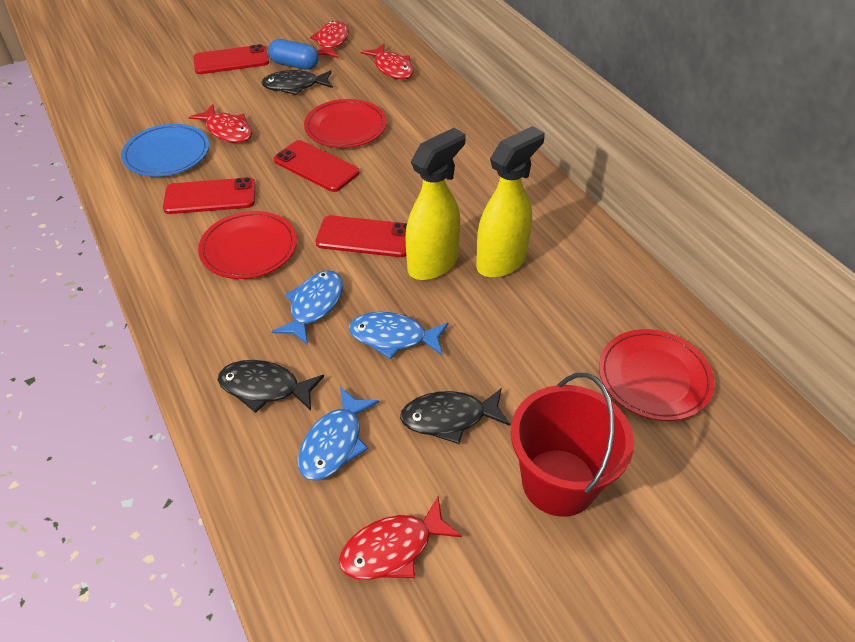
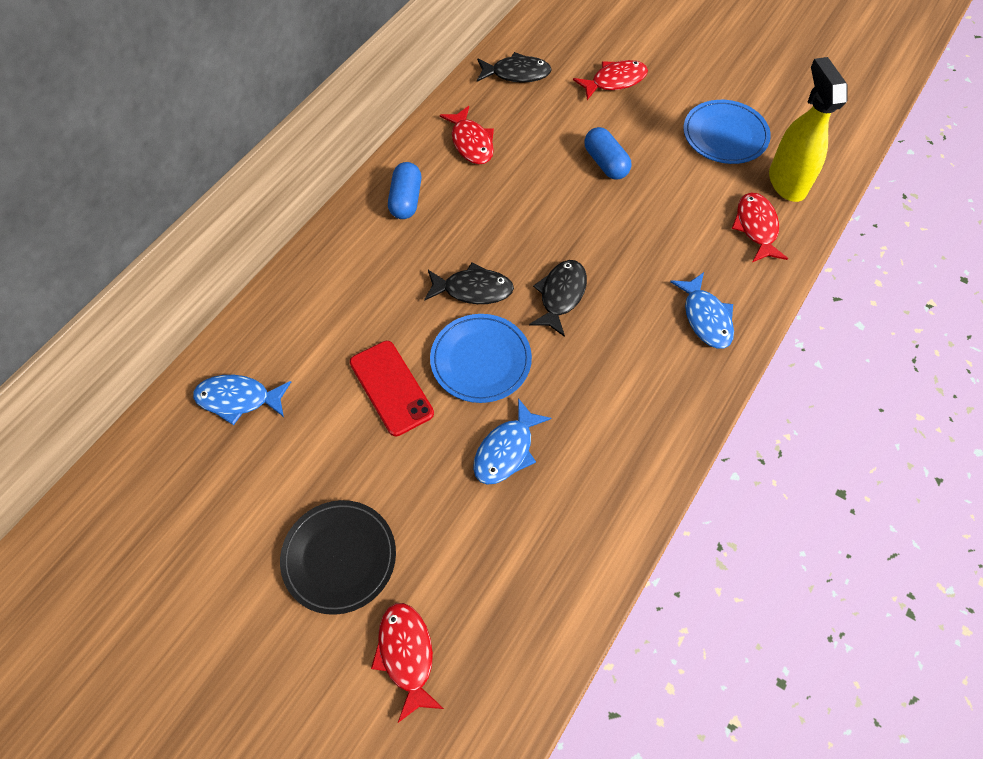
black plate: none = 0 -> [280,500,396,615] = 1
blue capsule: [268,39,319,70] = 1 -> [388,162,421,219] [584,127,632,180] = 2
blue plate: [121,124,209,177] = 1 -> [430,314,532,403] [683,100,771,164] = 2
red bucket: [511,373,634,517] = 1 -> none = 0
red phone: [163,177,256,214] [193,44,269,74] [273,140,360,192] [316,215,407,257] = 4 -> [350,341,434,436] = 1
red plate: [198,211,297,279] [304,99,387,148] [599,329,715,421] = 3 -> none = 0
yellow spray bottle: [406,128,466,280] [476,126,544,278] = 2 -> [769,57,848,202] = 1

